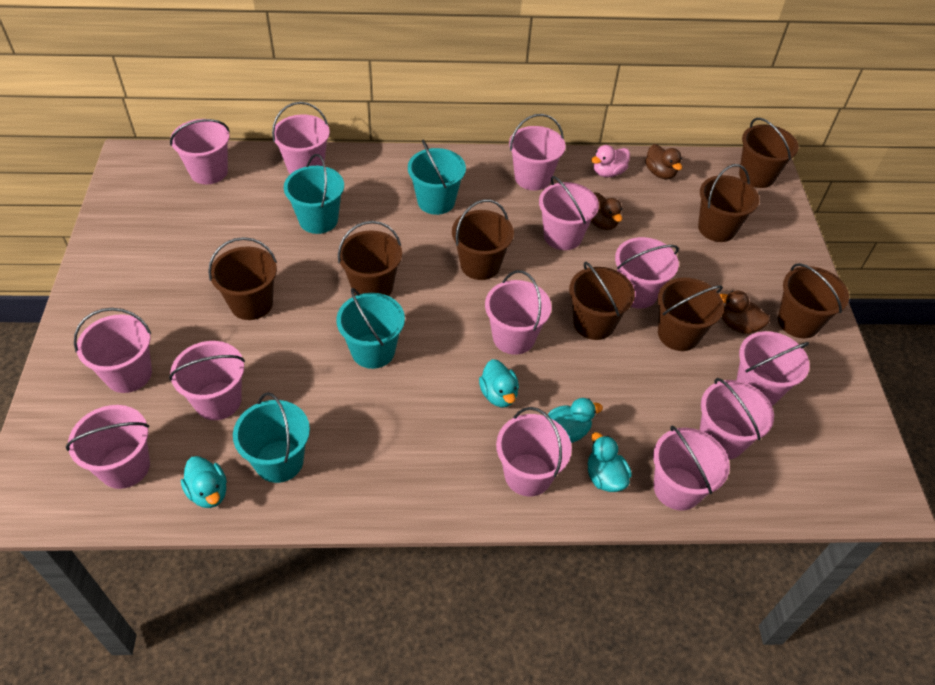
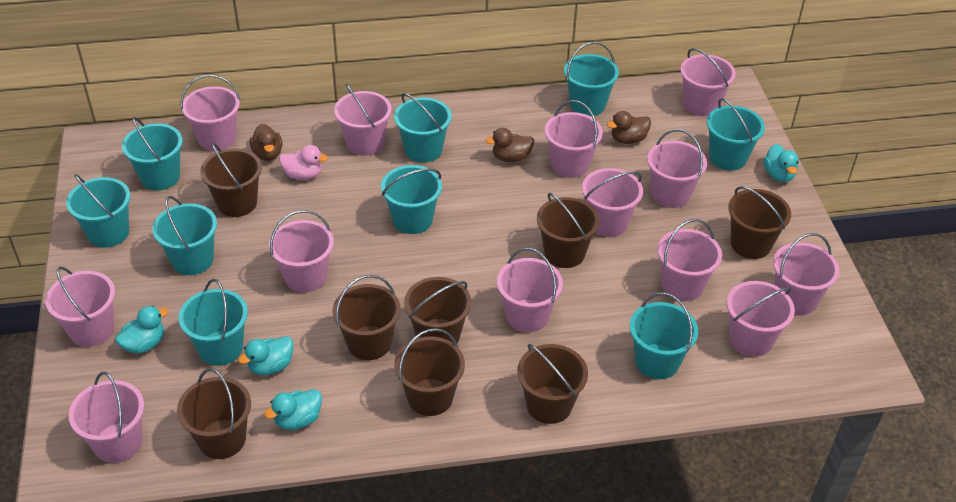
turquoise bucket: [233,392,310,483] [284,154,344,234] [336,288,405,369] [408,140,466,215] = 4 -> [66,174,130,248] [122,117,182,190] [152,196,217,275] [179,279,248,366] [381,165,442,234] [394,93,451,163] [564,42,619,116] [630,293,698,379] [707,98,765,171] = 9

